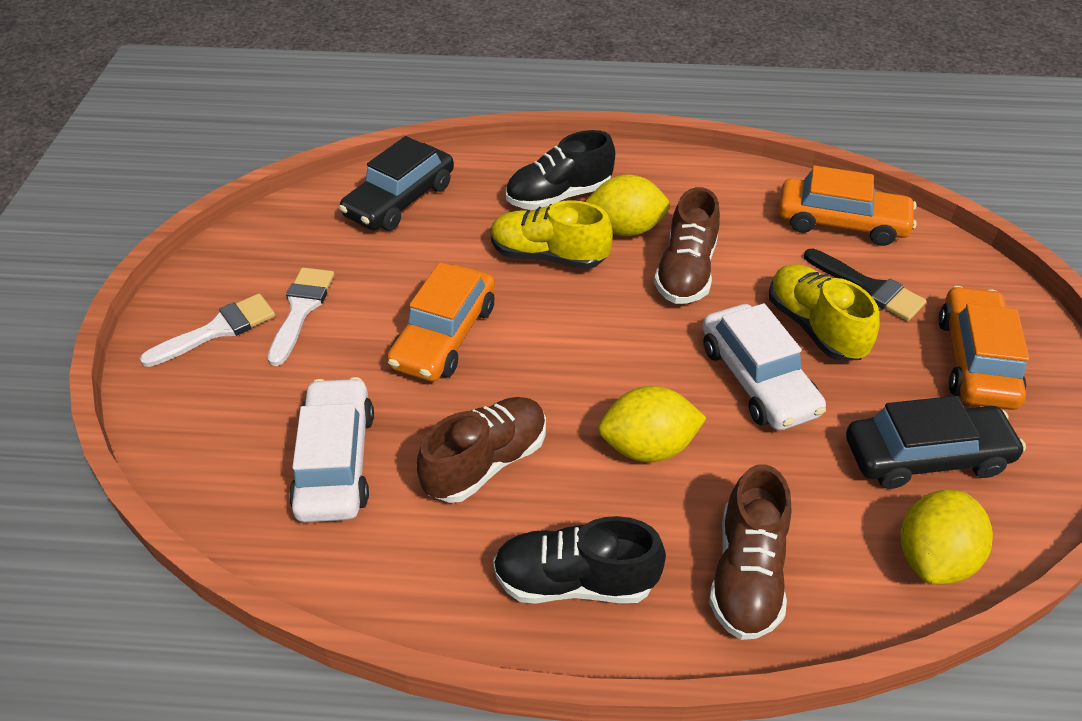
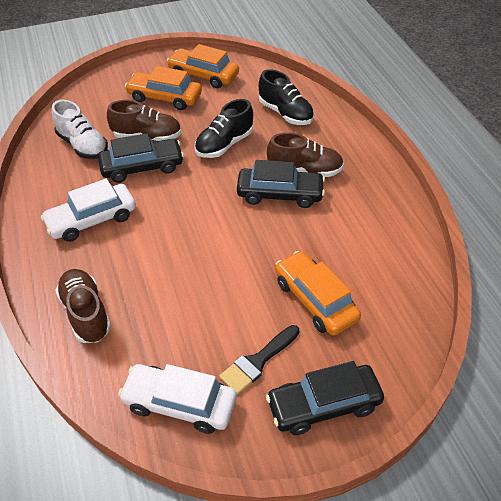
black car: [339,136,454,231] [846,396,1026,489] = 2 -> [98,133,184,183] [237,160,325,208] [266,361,384,435] = 3
white brush: [140,293,275,367] [267,267,334,366] = 2 -> none = 0
white shoe: none = 0 -> [52,100,108,159] = 1
yellow lemon: [585,175,670,236] [598,386,706,462] [901,490,993,584] = 3 -> none = 0
yellow shoe: [491,200,613,269] [769,264,880,361] = 2 -> none = 0

